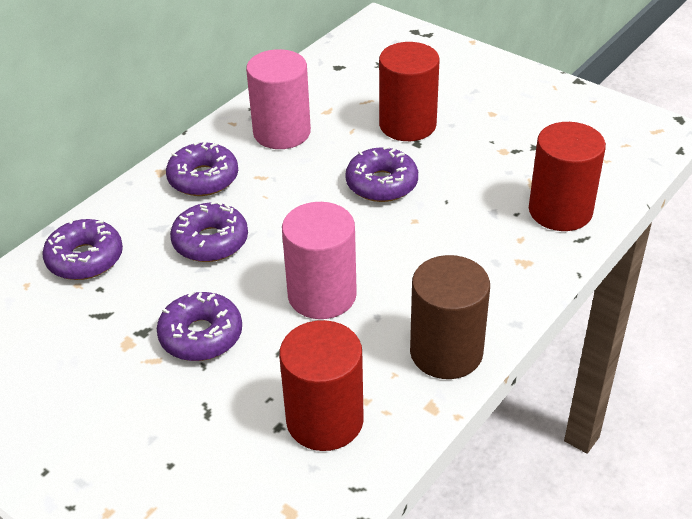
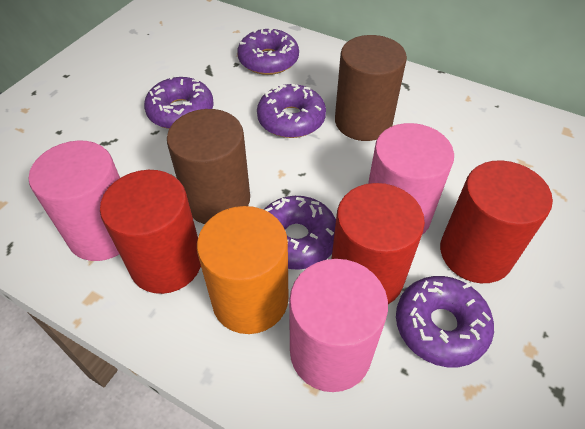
brown cylinder: [410,255,490,379] = 1 -> [167,109,250,224] [335,35,407,141] = 2
orange cylinder: none = 0 -> [197,206,288,334] = 1
pink cylinder: [246,49,311,149] [282,202,357,319] = 2 -> [29,141,120,261] [289,259,388,392] [368,123,454,235] = 3

